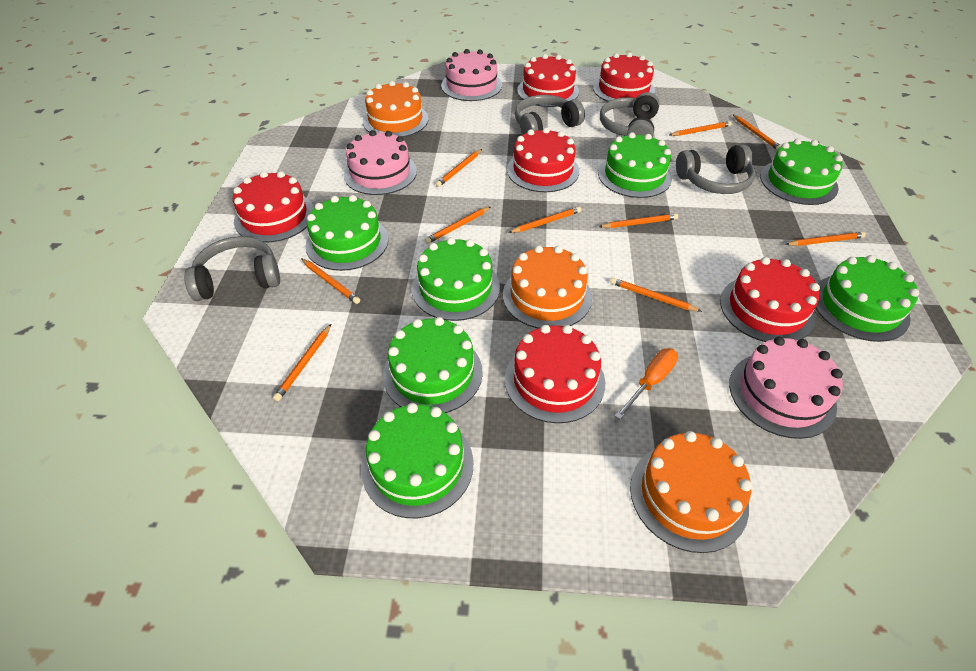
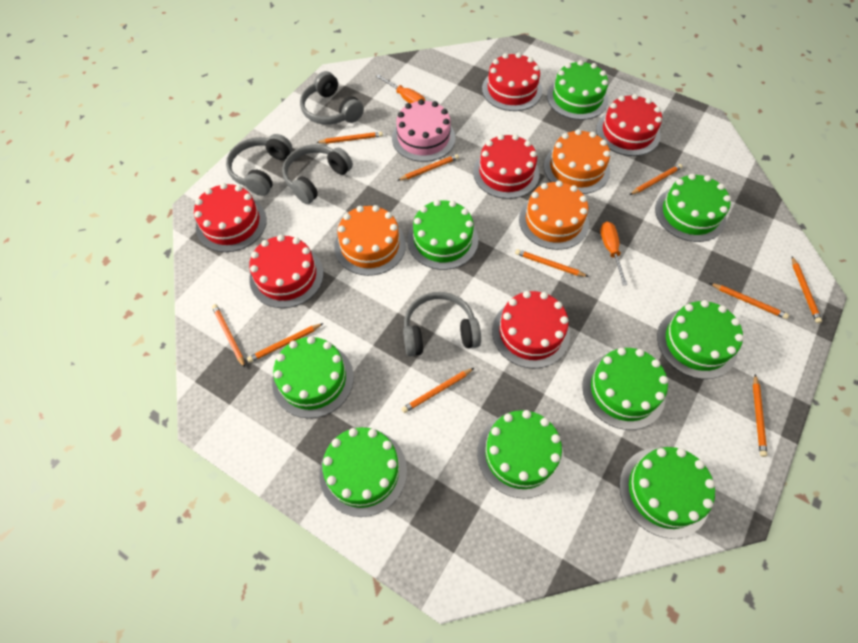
green cake: [305,195,388,271] [361,403,474,518] [383,317,483,413] [412,237,500,321] [598,132,672,198] [760,138,843,205] [815,255,919,342] = 7 -> [272,336,354,418] [319,427,407,517] [408,200,478,270] [477,410,564,498] [547,60,608,120] [582,348,668,430] [619,447,715,539] [655,174,731,242] [657,300,744,379] = 9
orange screwdriver: [615,348,678,419] = 1 -> [376,75,425,103] [600,222,628,285] = 2
pink cake: [344,130,417,195] [441,49,502,101] [729,337,843,439] = 3 -> [392,99,455,162] = 1

